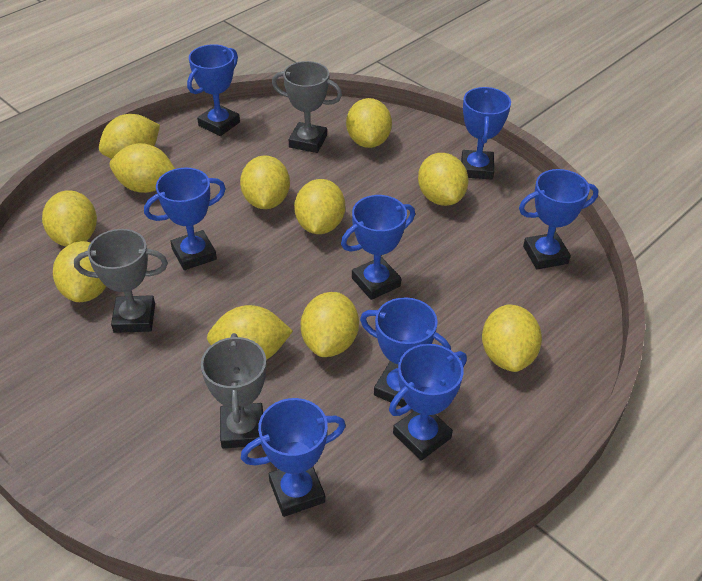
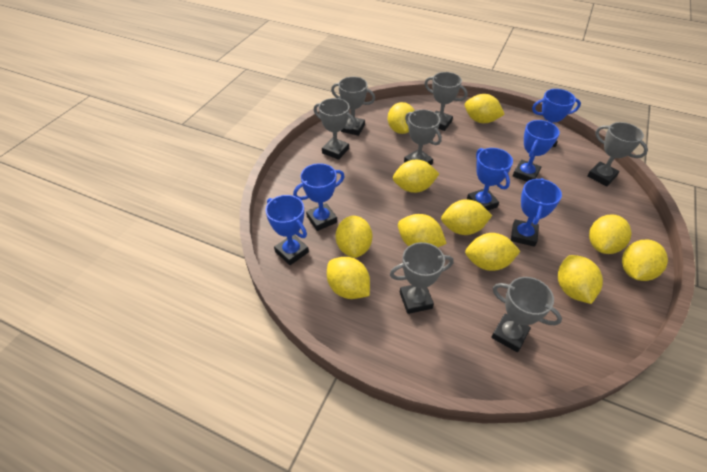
blue trophy: [144,168,226,270] [187,44,240,136] [241,398,346,517] [341,195,415,300] [360,297,451,407] [389,344,467,461] [461,87,511,180] [519,169,599,269] = 8 -> [265,195,309,265] [293,163,345,231] [467,148,513,210] [511,178,562,247] [513,120,560,182] [532,89,581,147] = 6
grey trophy: [74,229,168,333] [201,333,266,449] [272,61,342,153] = 3 -> [314,98,356,160] [331,77,375,136] [390,242,454,314] [404,110,442,165] [424,72,467,131] [491,277,562,352] [587,122,648,186] = 7

